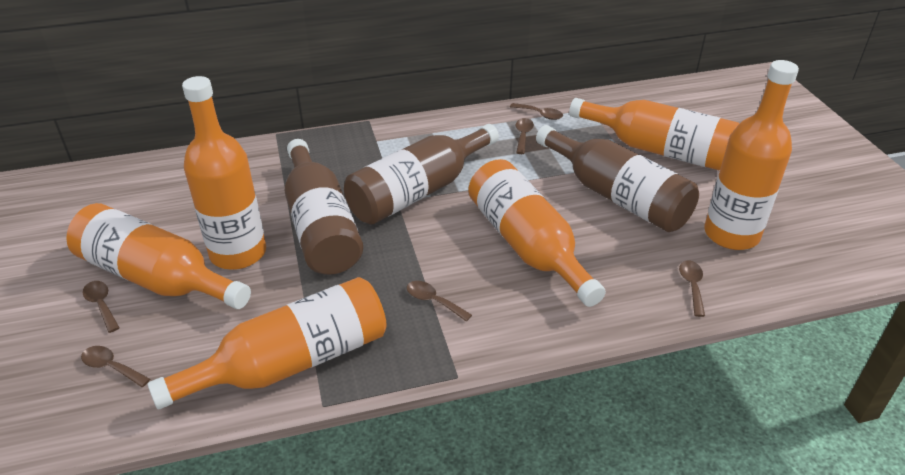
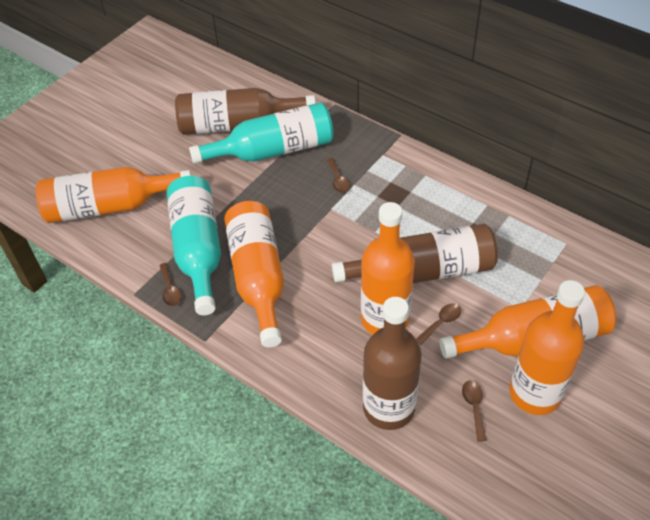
brown spoon: [81,346,150,387] [83,281,120,333] [407,281,472,322] [510,103,563,120] [516,118,534,154] [679,260,705,317] = 6 -> [159,263,181,306] [327,158,350,193] [416,303,461,345] [462,380,487,442] = 4
orange bottle: [66,203,251,309] [147,277,387,410] [182,76,266,270] [469,159,606,307] [569,98,739,171] [704,60,799,250] = 6 -> [36,167,191,223] [224,201,284,347] [361,202,415,335] [439,285,616,359] [510,280,585,415] = 5
turquoise bottle: none = 0 -> [167,176,221,315] [189,102,334,164] = 2

